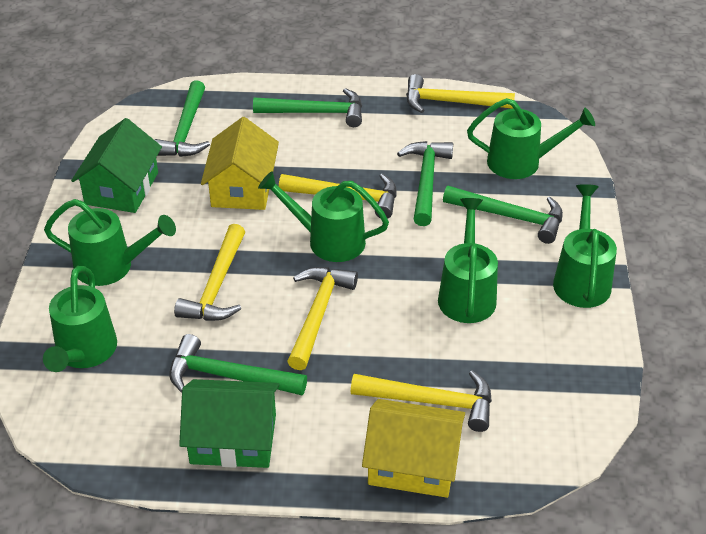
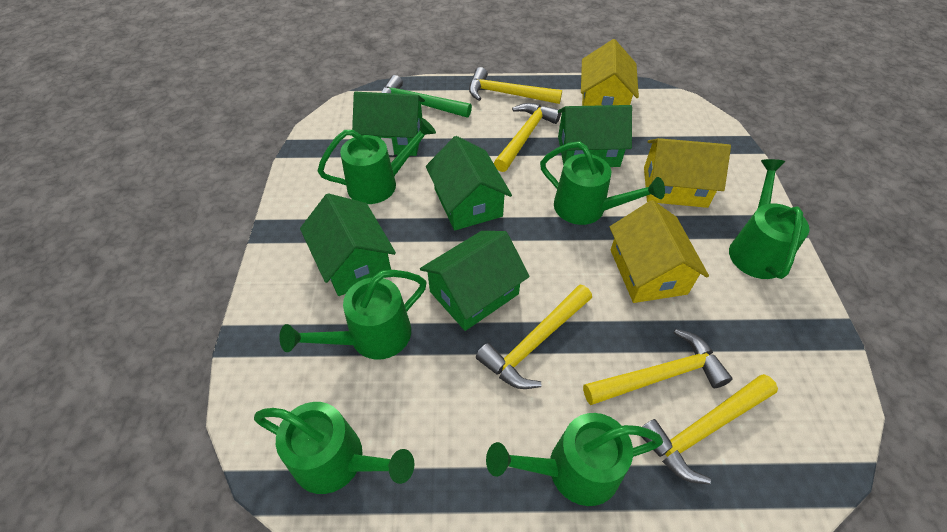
green hammer: [154,80,210,157] [169,334,307,395] [253,88,362,127] [397,141,453,226] [443,186,563,244] = 5 -> [381,75,472,118] = 1
green house: [71,118,162,213] [179,379,280,468] = 2 -> [300,193,396,296] [352,92,425,156] [420,231,530,331] [426,136,512,230] [558,105,632,167] = 5
yellow house: [201,117,279,210] [362,399,465,498] = 2 -> [581,39,639,106] [610,200,709,303] [644,138,731,208] = 3

